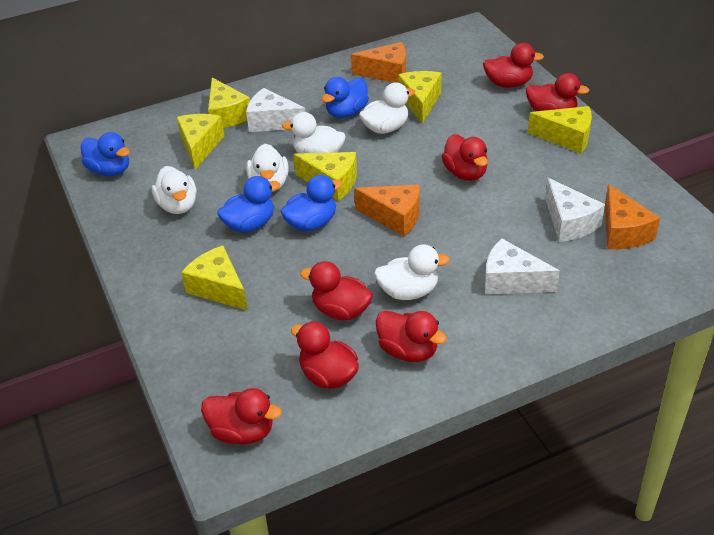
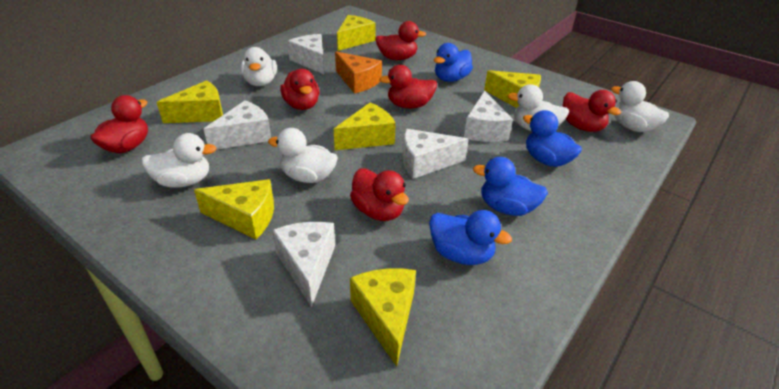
orange cheese: [351,42,406,83] [354,185,420,236] [605,184,660,249] = 3 -> [335,51,382,94] = 1
red duck: [201,388,282,444] [291,322,359,389] [300,261,373,320] [376,311,447,362] [441,134,488,181] [483,43,544,88] [526,73,590,111] = 7 -> [90,95,148,153] [280,69,319,110] [350,168,409,221] [375,21,426,60] [379,65,437,109] [563,90,621,132] = 6
white cheese: [246,88,306,132] [485,238,560,294] [545,178,605,242] = 3 -> [203,100,271,150] [272,222,335,307] [287,34,324,74] [403,129,469,179] [464,91,513,142] = 5

